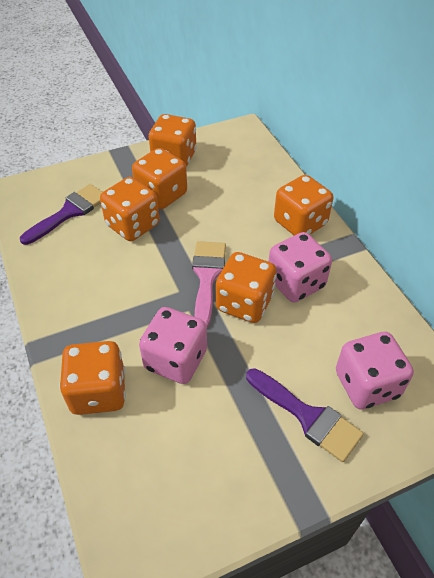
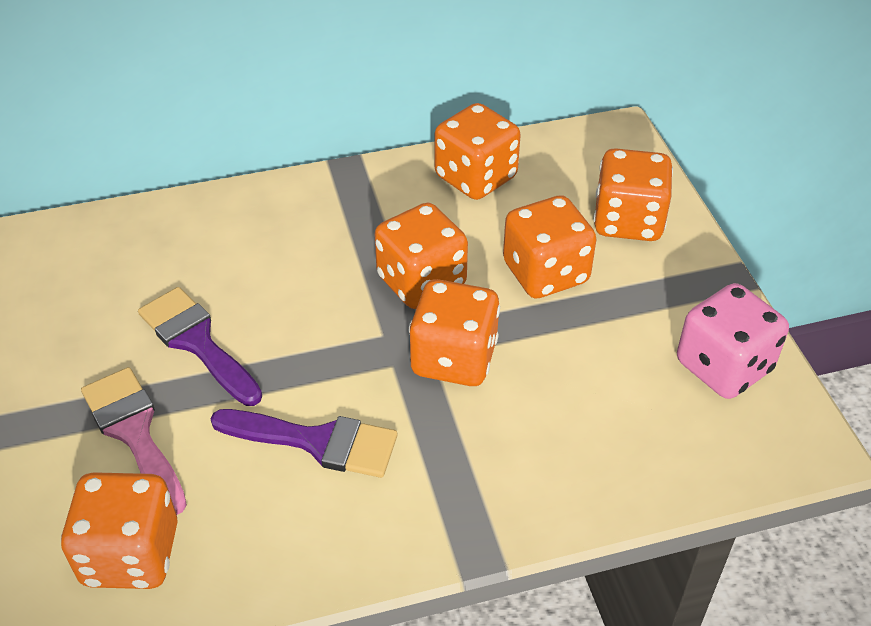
pink dice: [139,307,207,384] [269,232,332,302] [336,332,414,409] = 3 -> [677,283,789,399] = 1

